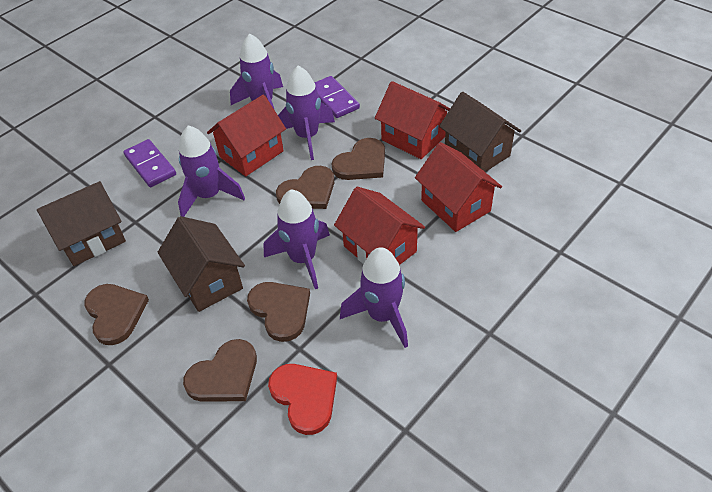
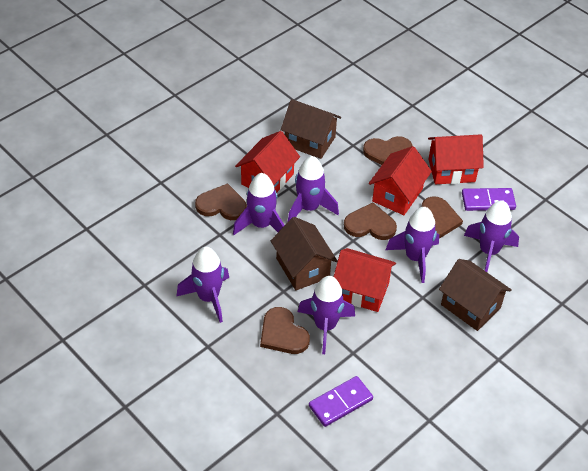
purple rocket: [178,125,245,217] [230,33,283,109] [263,189,330,289] [278,66,335,160] [340,247,408,348] = 5 -> [176,247,229,323] [233,173,285,235] [288,156,339,221] [298,276,355,354] [386,207,439,283] [464,200,519,272] = 6
red heart: [268,364,337,435] = 1 -> none = 0

